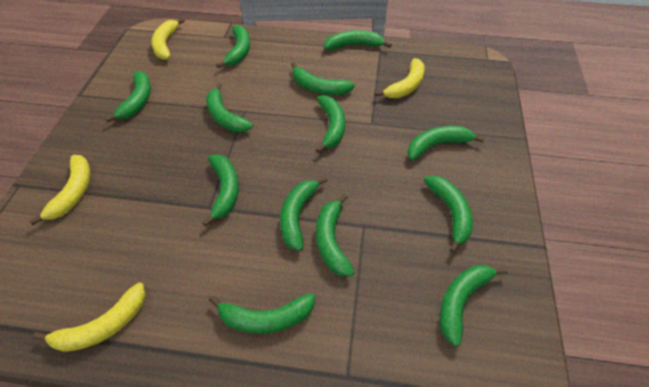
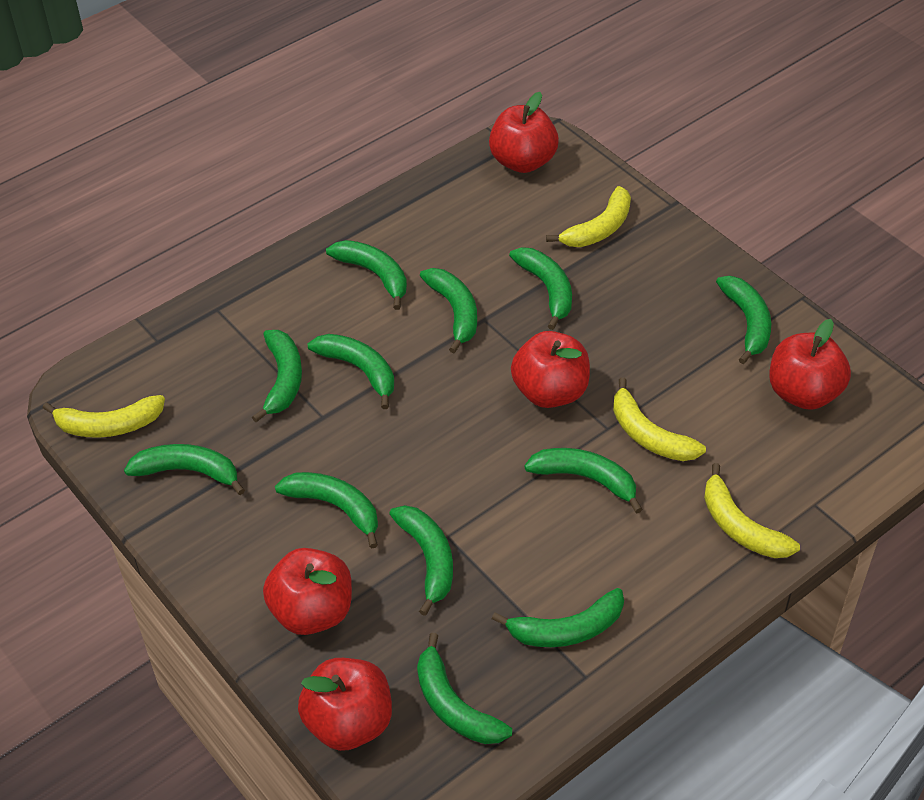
green banana: [105,71,151,123] [203,155,239,227] [206,83,253,132] [209,293,315,334] [216,25,250,68] [280,177,327,251] [291,62,355,95] [316,95,345,153] [316,194,354,276] [324,30,392,50] [407,126,485,160] [424,176,473,253] [439,265,508,347] = 13 -> [124,444,245,495] [252,330,302,422] [275,472,378,548] [308,334,394,409] [326,240,407,310] [389,505,453,616] [417,633,512,744] [420,268,477,353] [492,588,624,647] [509,247,572,330] [524,448,643,513] [716,276,771,364] = 12
red apple: none = 0 -> [263,548,352,635] [298,658,392,751] [489,92,559,173] [511,331,590,408] [770,319,851,410] = 5

